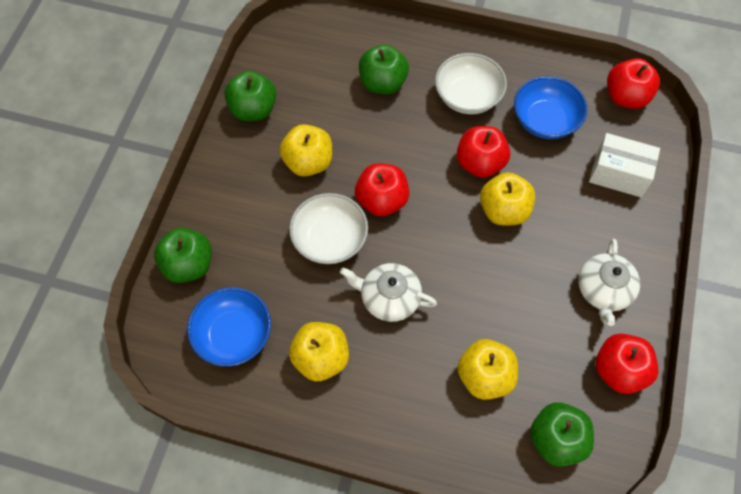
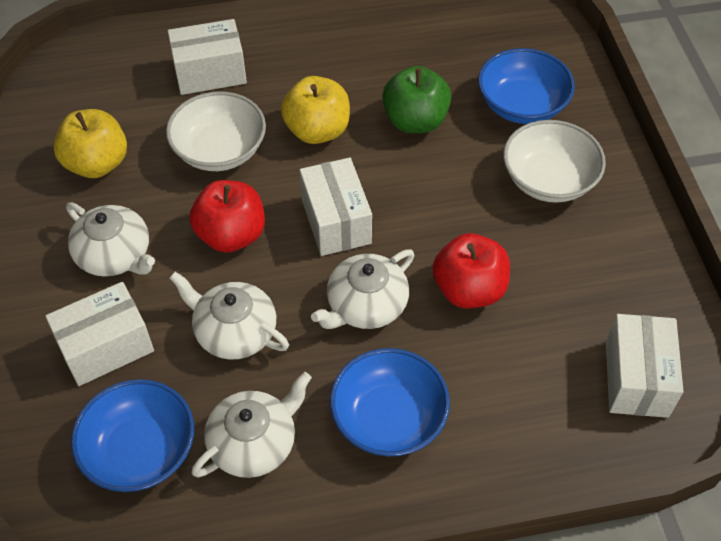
blue bowl: [187,287,271,367] [514,76,587,139] = 2 -> [71,379,194,492] [330,348,450,457] [478,48,575,124] = 3
green apple: [154,227,212,283] [224,71,276,121] [359,44,409,94] [530,402,594,467] = 4 -> [382,66,451,133] = 1
red apple: [355,163,409,216] [457,126,510,178] [596,334,659,394] [607,58,660,109] = 4 -> [190,180,265,253] [433,233,510,308] = 2
white box: [589,133,660,197] = 1 -> [45,282,154,386] [168,19,247,95] [300,158,372,256] [606,314,684,418] = 4
white teapot: [340,263,437,322] [578,239,640,326] = 2 -> [66,202,155,277] [170,272,289,360] [192,372,312,478] [311,249,415,329] = 4
yellow apple: [279,124,332,176] [289,322,349,381] [457,339,518,400] [480,172,535,225] = 4 -> [53,109,127,178] [281,76,350,144] = 2

